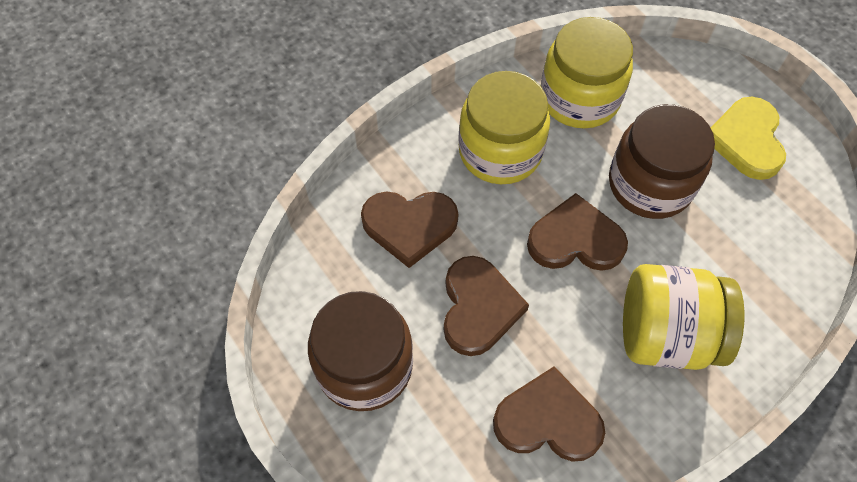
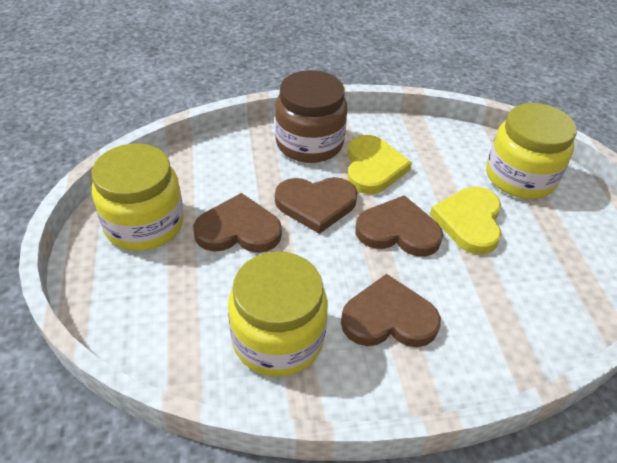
brown jar: [308,291,413,411] [609,104,715,219] = 2 -> [275,70,347,163] = 1
yellow heart: [711,97,786,180] = 1 -> [347,135,412,194] [430,187,501,254] = 2

